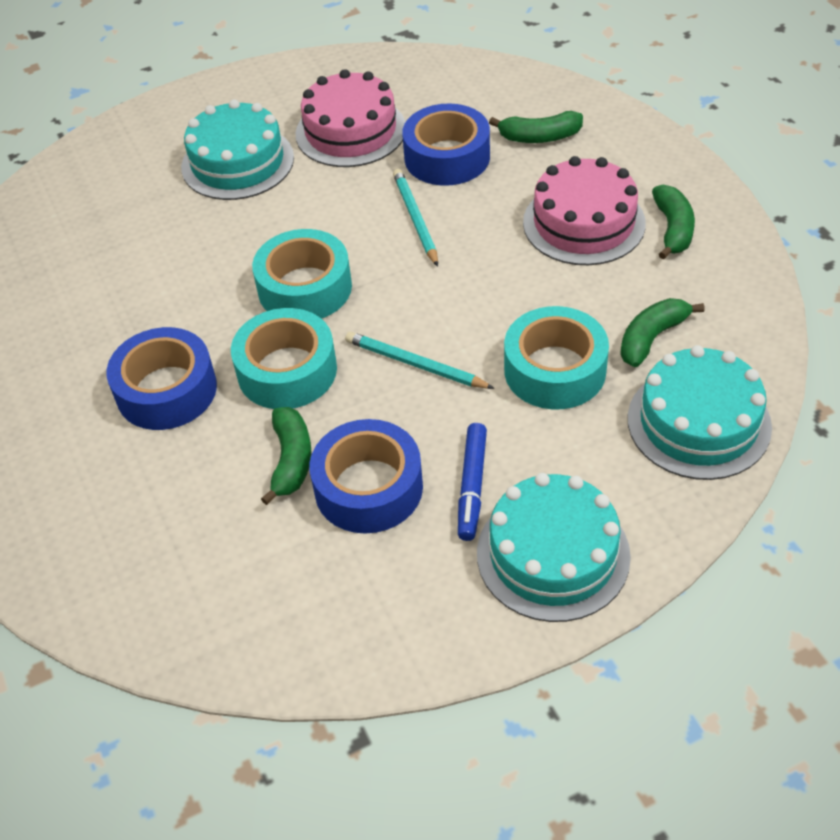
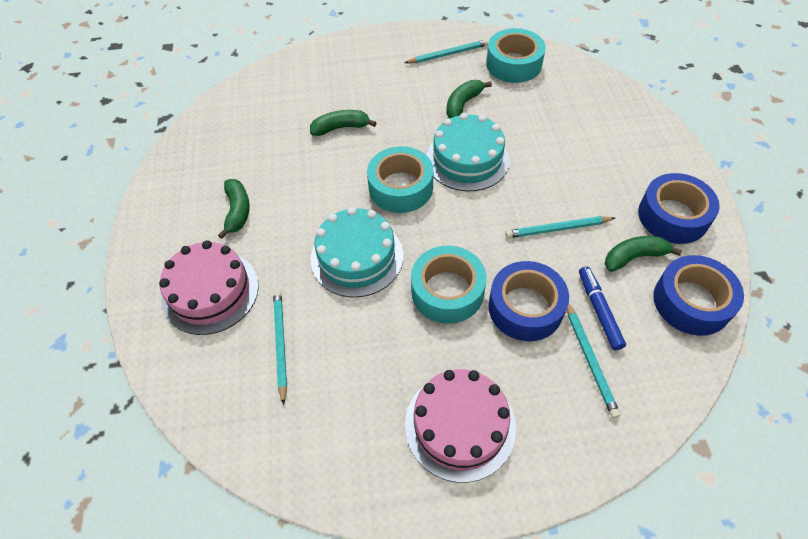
turquoise cake: [181,99,294,200] [477,473,631,622] [628,345,772,480] = 3 -> [311,207,403,297] [426,113,510,191] = 2
turquoise pencil: [345,332,494,389] [393,169,438,267] = 2 -> [273,290,287,405] [404,39,489,63] [505,216,615,238] [567,304,620,418] = 4

